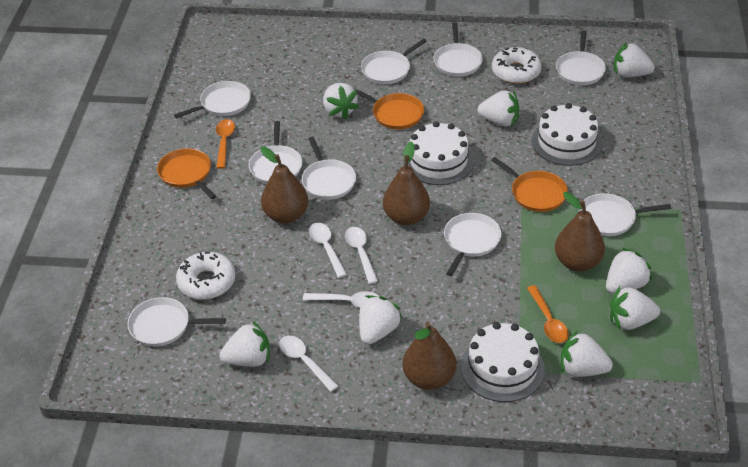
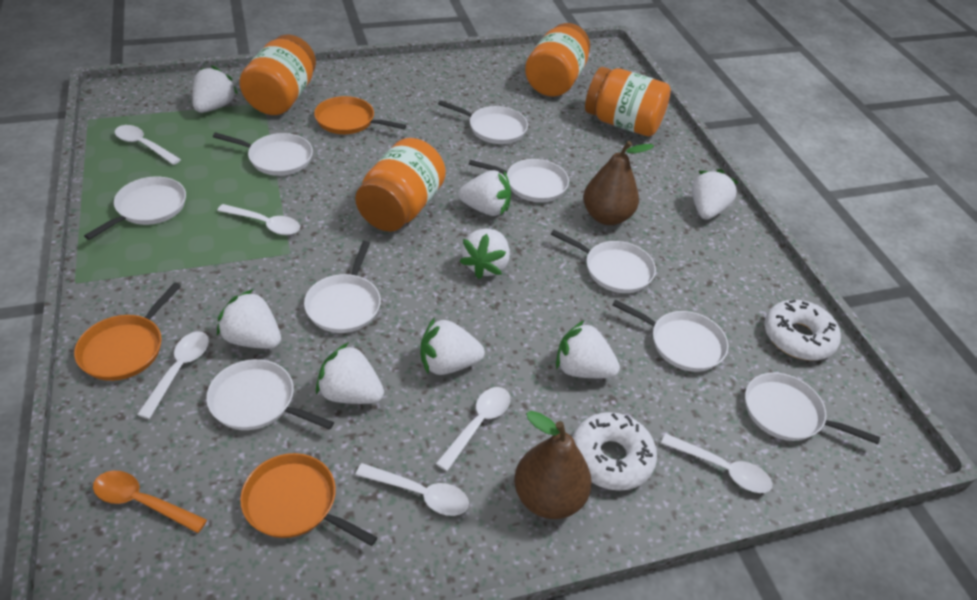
brown pear: [260,147,308,223] [383,142,430,225] [402,321,456,390] [555,192,605,271] = 4 -> [514,411,592,519] [583,141,654,225] = 2
orange jar: none = 0 -> [239,34,316,115] [355,138,446,232] [525,23,590,97] [585,67,671,136] = 4
orange spoon: [216,119,235,169] [527,285,569,343] = 2 -> [93,471,207,533] = 1
white cake: [403,121,474,185] [461,322,545,402] [532,103,602,166] = 3 -> none = 0
white spoon: [279,335,338,392] [303,291,379,308] [309,223,347,278] [345,227,378,284] = 4 -> [115,125,181,165] [137,331,209,419] [217,204,300,235] [355,463,469,516] [436,387,510,471] [661,433,772,493] = 6

